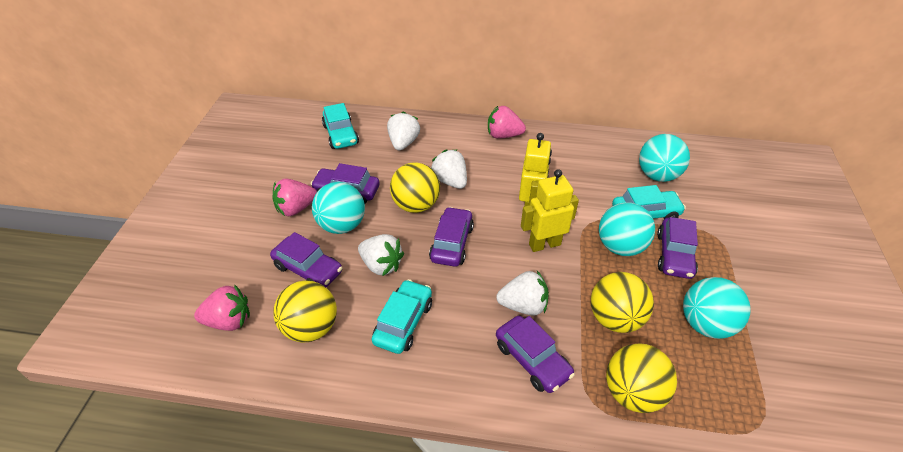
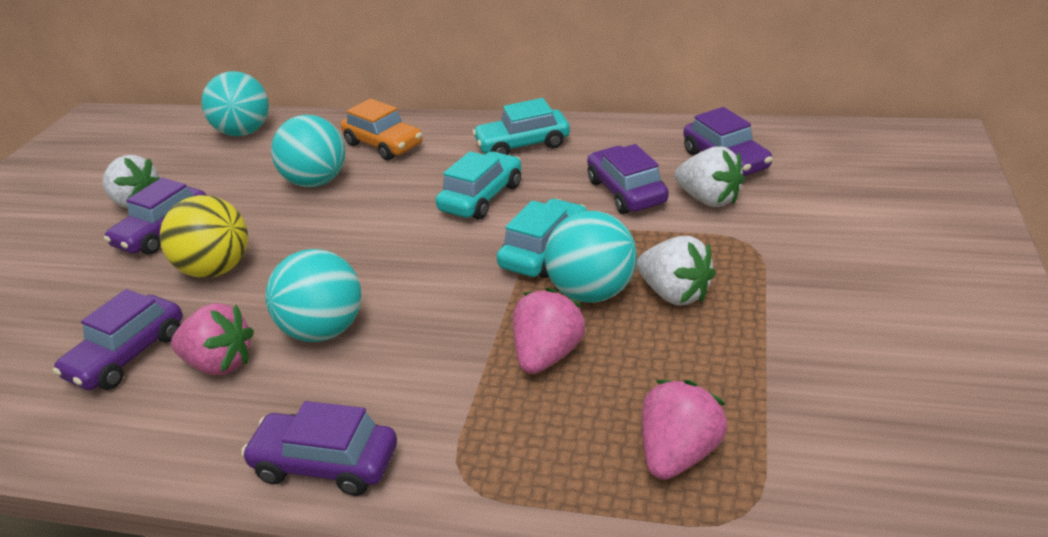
orange car: none = 0 -> [341,99,423,161] = 1
white strawberry: [358,234,404,276] [387,111,420,150] [431,150,467,189] [496,271,549,316] = 4 -> [102,155,160,208] [637,236,716,306] [675,146,745,207] = 3
yellow ball: [273,281,337,342] [390,163,440,213] [591,272,654,333] [606,343,677,413] = 4 -> [160,195,248,278] = 1
yellow robot: [519,133,552,206] [521,169,579,252] = 2 -> none = 0

